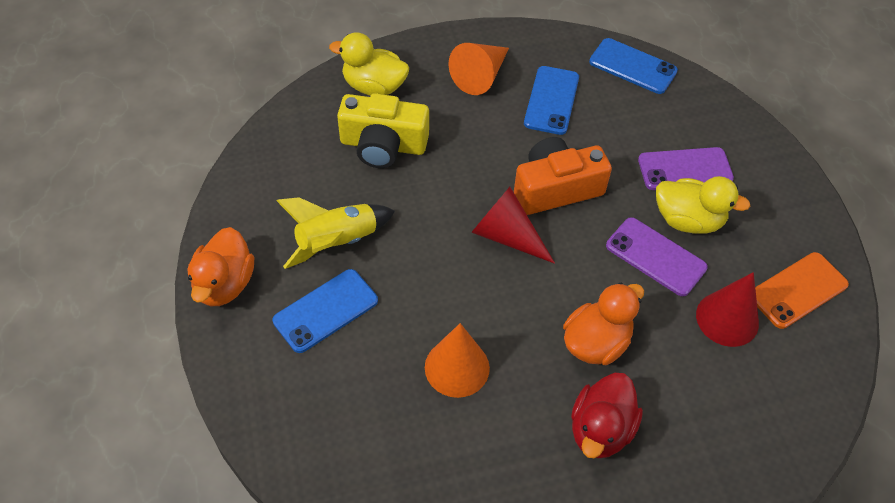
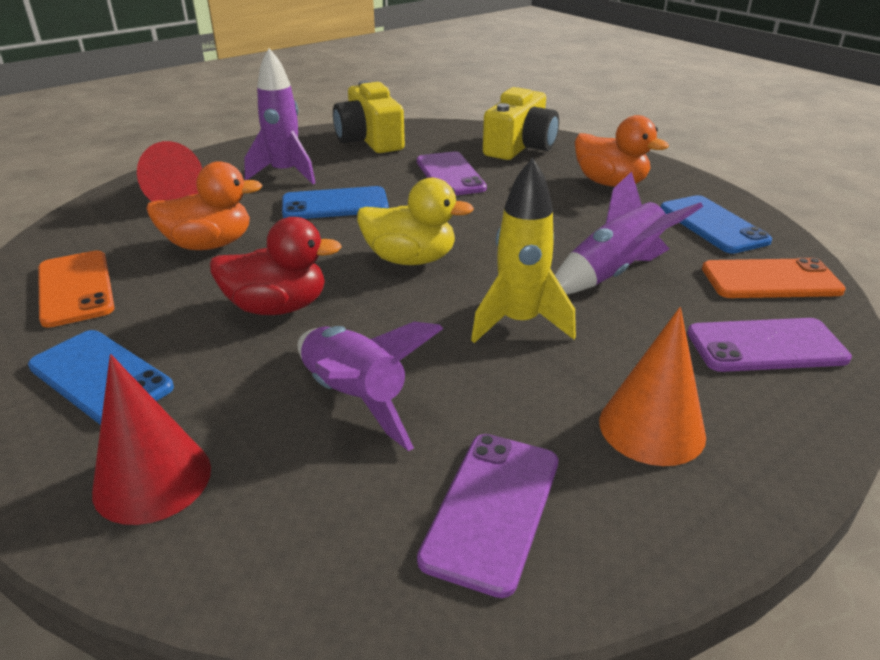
orange camera: [514,137,612,215] = 1 -> none = 0
orange cone: [425,323,490,398] [449,43,509,95] = 2 -> [599,307,706,466] = 1
orange phone: [755,252,849,329] = 1 -> [38,250,115,328] [702,258,846,298] = 2
purple phone: [606,217,708,296] [638,147,734,190] = 2 -> [417,152,487,195] [417,434,558,598] [687,318,852,372] = 3
purple rocket: none = 0 -> [244,48,316,184] [297,322,443,451] [555,171,703,294] = 3
yellow camera: [337,93,429,168] = 1 -> [333,81,405,153] [483,87,559,160] = 2
yellow duck: [329,32,409,96] [656,176,750,234] = 2 -> [357,178,474,265] = 1

